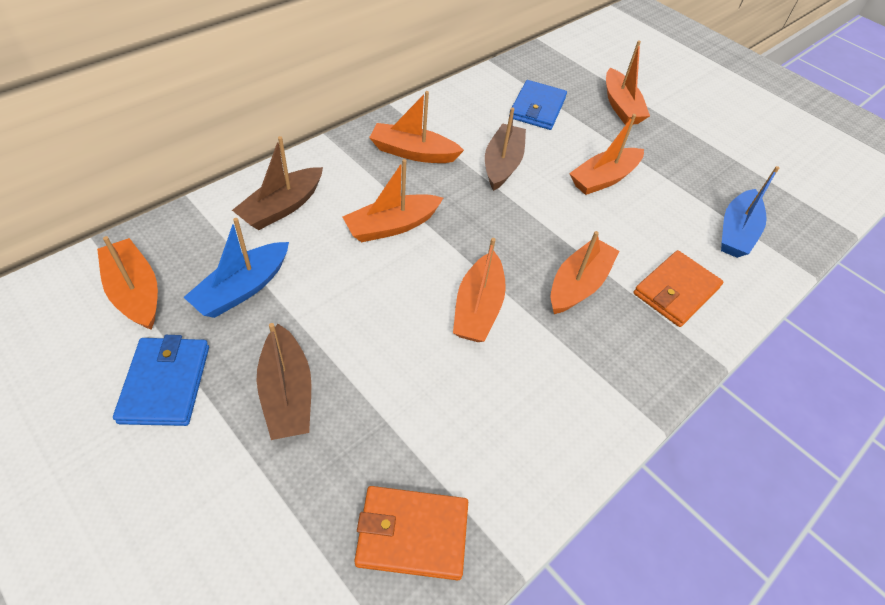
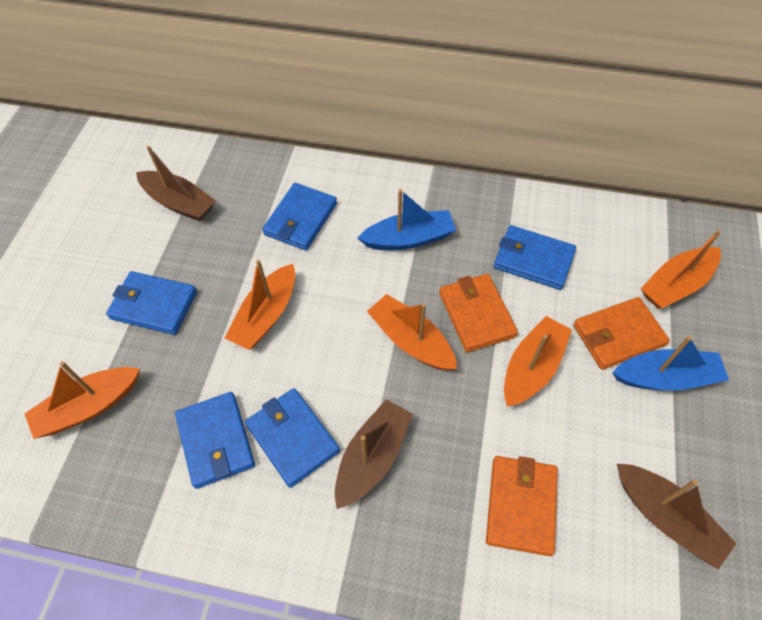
blue wallet: [113,335,209,426] [509,80,567,130] = 2 -> [106,271,197,335] [175,392,255,489] [245,388,340,488] [262,183,337,250] [494,225,576,290] = 5
orange boat: [97,236,158,330] [343,159,443,242] [369,91,464,163] [453,238,506,342] [551,231,619,314] [569,114,644,195] [606,41,650,125] = 7 -> [24,361,140,439] [225,259,295,350] [367,294,457,371] [504,316,572,407] [641,230,721,309] = 5
orange wallet: [354,486,468,580] [633,250,723,327] = 2 -> [439,274,518,352] [486,456,558,556] [573,297,670,370] = 3

